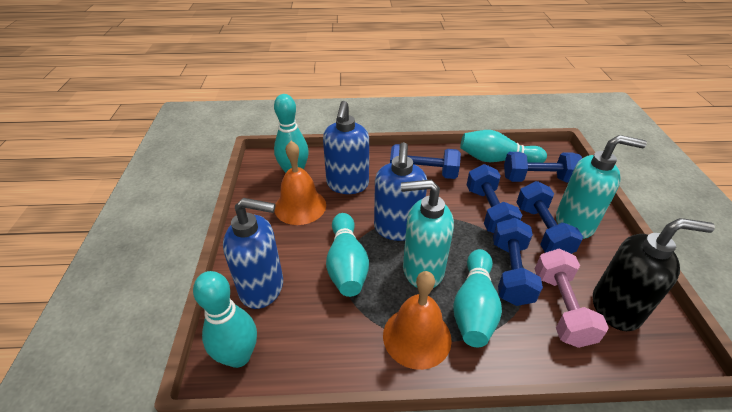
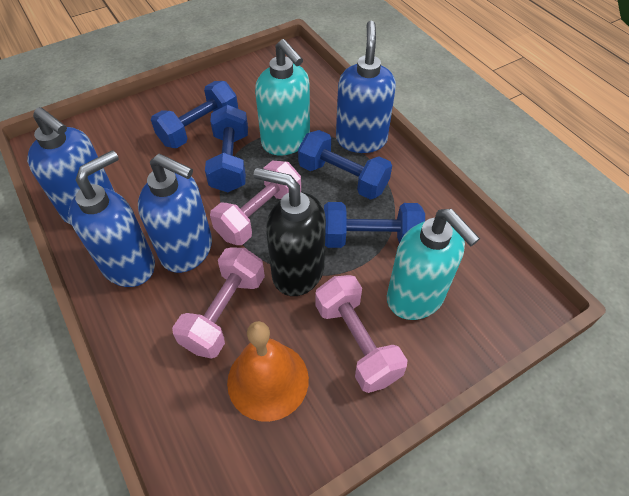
blue dumbbell: [390,144,461,179] [467,164,522,233] [493,218,543,306] [504,152,582,183] [516,181,583,254] = 5 -> [151,81,238,148] [205,105,248,192] [298,130,392,200] [324,202,425,248] = 4
blue soap dispenser: [223,198,283,309] [323,101,369,194] [374,142,427,241] = 3 -> [27,107,115,224] [69,150,155,287] [138,154,212,273] [336,21,396,153] = 4
orange bell: [275,141,326,225] [383,271,452,370] = 2 -> [227,321,309,422] = 1
pink dumbbell: [535,249,609,348] = 1 -> [172,248,265,359] [210,161,301,245] [315,275,408,393] = 3
turquoise bowling pin: [193,271,257,368] [274,94,309,173] [326,213,369,297] [453,249,502,347] [460,130,547,163] = 5 -> none = 0

